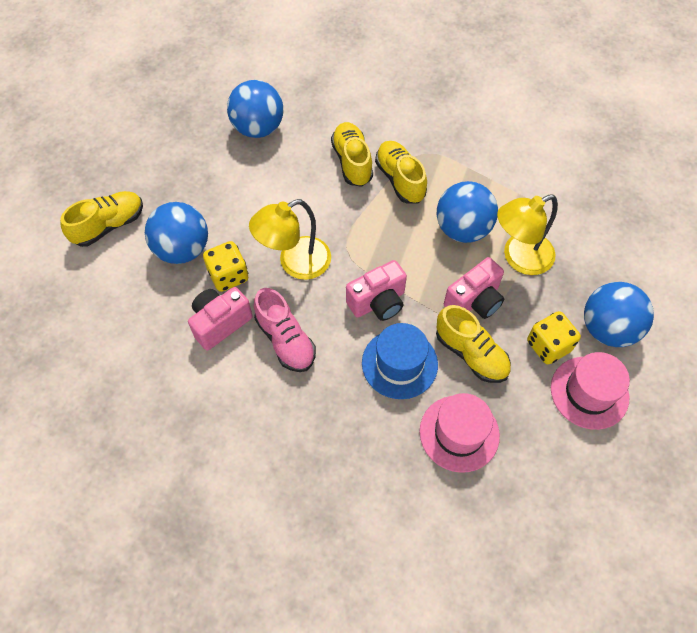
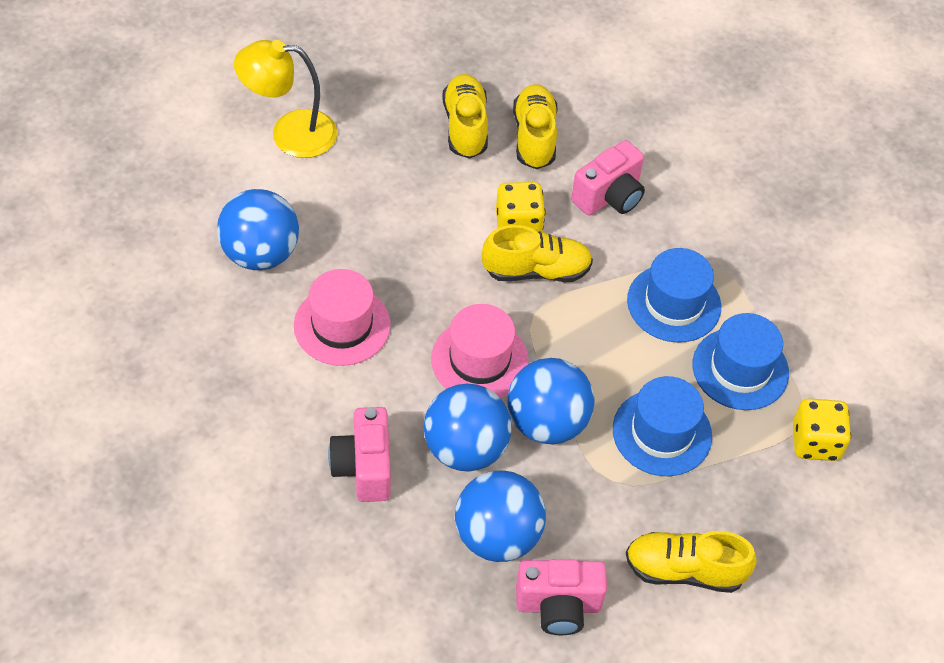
blue hat: [362,323,438,399] = 1 -> [613,376,712,476] [627,248,721,343] [693,313,789,410] = 3
pink shoe: [254,288,316,372] = 1 -> none = 0
yellow lamp: [249,199,331,280] [497,194,558,275] = 2 -> [234,40,337,158] = 1

